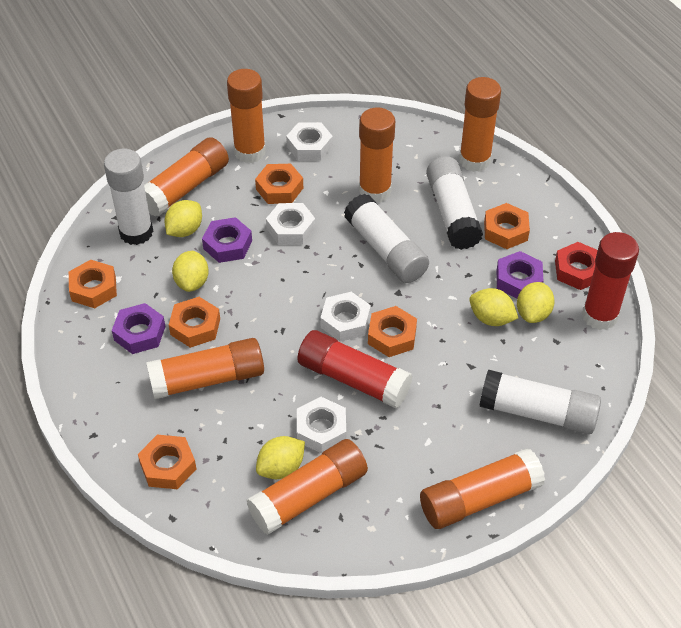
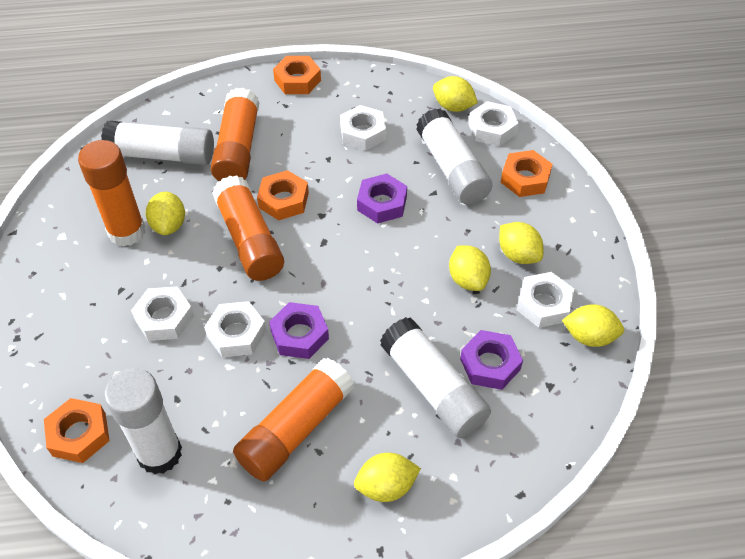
orange glue stick: [144,137,229,217] [146,338,264,399] [227,69,266,163] [247,439,368,535] [359,107,395,202] [420,448,545,529] [459,77,501,172] = 7 -> [78,140,145,247] [211,88,260,181] [212,175,284,281] [233,358,354,482] = 4
orange nut: [69,260,117,308] [138,435,196,489] [169,297,220,348] [255,164,303,204] [368,306,417,357] [484,203,530,249] = 6 -> [44,398,109,463] [257,170,309,220] [273,56,321,94] [500,150,553,197] = 4
red glue stick: [297,330,413,408] [582,232,639,330] = 2 -> none = 0
red nut: [555,242,598,290] = 1 -> none = 0
white nut: [266,203,316,245] [286,122,333,161] [297,397,346,453] [320,292,371,342] = 4 -> [131,286,194,341] [204,301,266,357] [340,105,386,151] [468,101,518,146] [516,272,574,328] = 5
yellow lemon: [164,200,202,237] [172,251,209,292] [256,436,305,479] [469,288,518,326] [517,282,555,323] = 5 -> [146,192,185,235] [354,453,421,502] [433,76,478,112] [449,246,491,291] [499,222,543,264] [562,304,624,347] = 6

